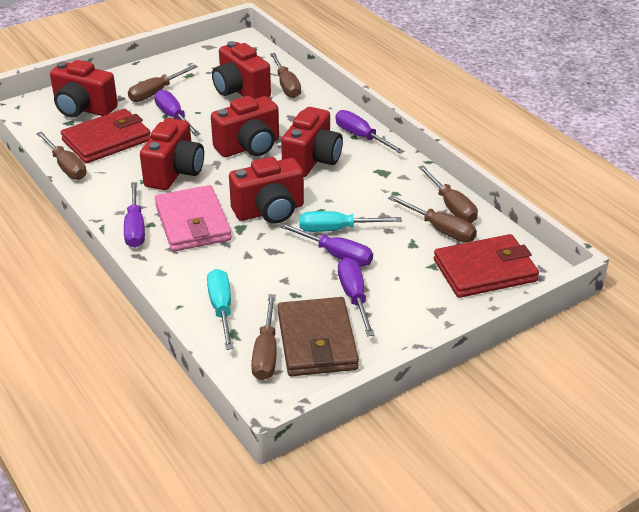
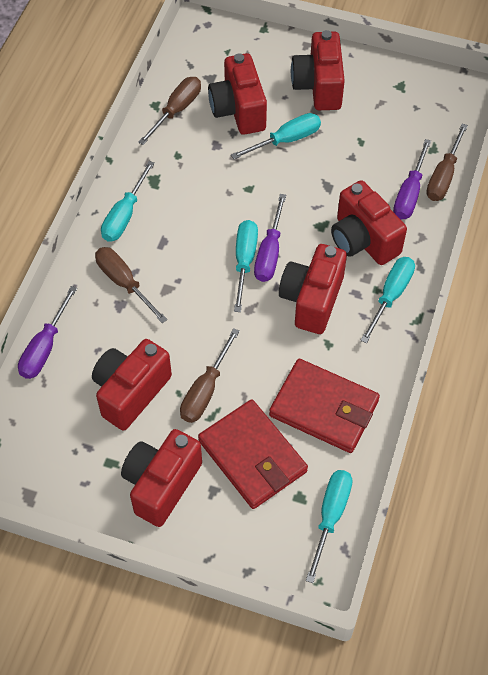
brown screwdriver: [36,131,87,180] [128,65,198,102] [251,294,277,380] [270,53,301,98] [388,195,477,242] [418,165,478,223] = 6 -> [95,247,167,323] [138,77,201,145] [180,328,240,423] [426,124,468,201] = 4
brown wallet: [278,297,359,376] = 1 -> none = 0
pink wallet: [155,185,232,252] = 1 -> none = 0
purple screwdriver: [124,182,145,248] [154,90,200,136] [279,223,373,266] [335,110,404,154] [338,258,375,336] = 5 -> [18,286,77,379] [254,194,286,282] [393,139,431,220] = 3
turquoise screwdriver: [207,269,233,350] [299,211,402,232] = 2 -> [101,161,155,242] [231,113,321,159] [234,220,258,312] [306,470,352,583] [360,257,415,344] = 5

